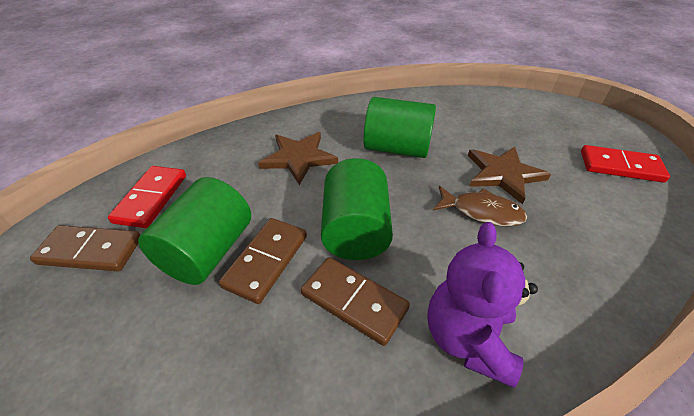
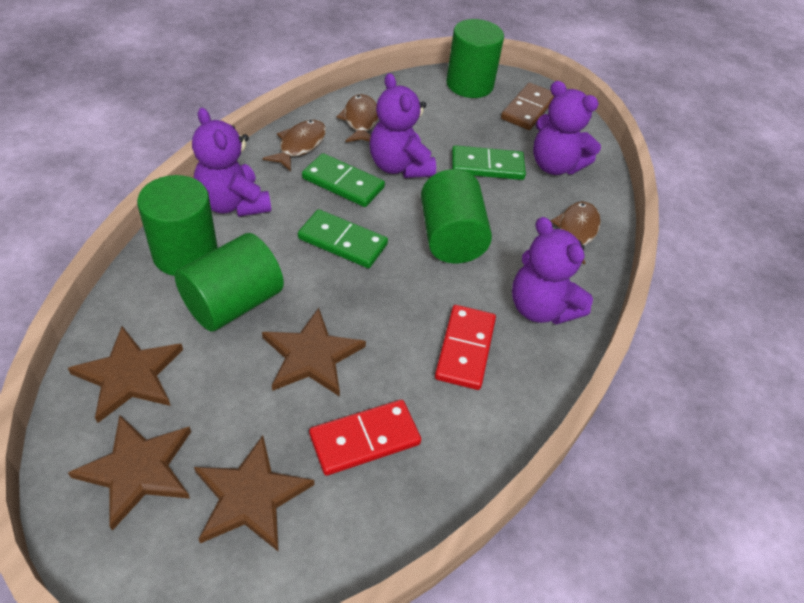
brown domino: [30,225,140,271] [219,218,307,304] [301,257,410,346] = 3 -> [501,83,555,130] = 1
brown fish: [433,186,527,226] = 1 -> [263,120,326,171] [336,94,379,142] [551,201,601,264] = 3
brown star: [258,132,338,185] [468,147,551,204] = 2 -> [68,326,183,423] [68,415,191,531] [194,435,314,552] [262,308,366,397] = 4
green cylinder: [138,177,251,285] [321,158,393,260] [363,97,436,158] = 3 -> [137,175,218,276] [175,233,284,332] [421,169,492,263] [446,19,504,98] = 4
green domino: none = 0 -> [298,209,388,268] [302,153,385,207] [452,145,526,180] = 3
purple teddy bear: [427,222,538,388] = 1 -> [192,108,271,217] [370,73,436,178] [512,217,593,325] [533,81,601,175] = 4

